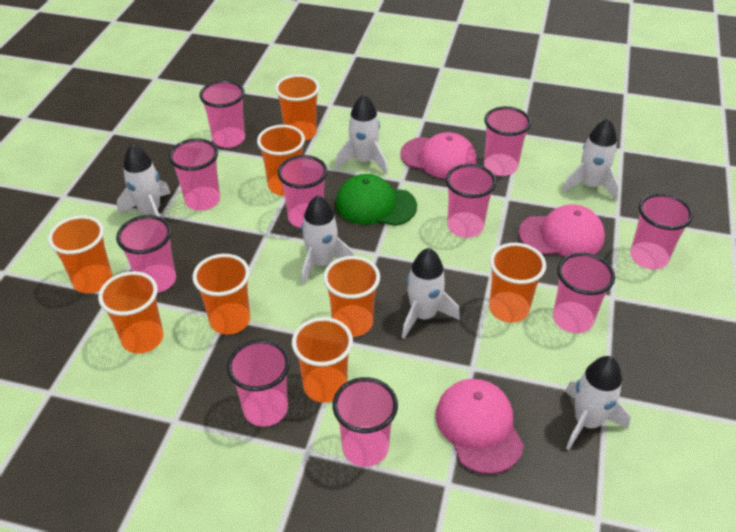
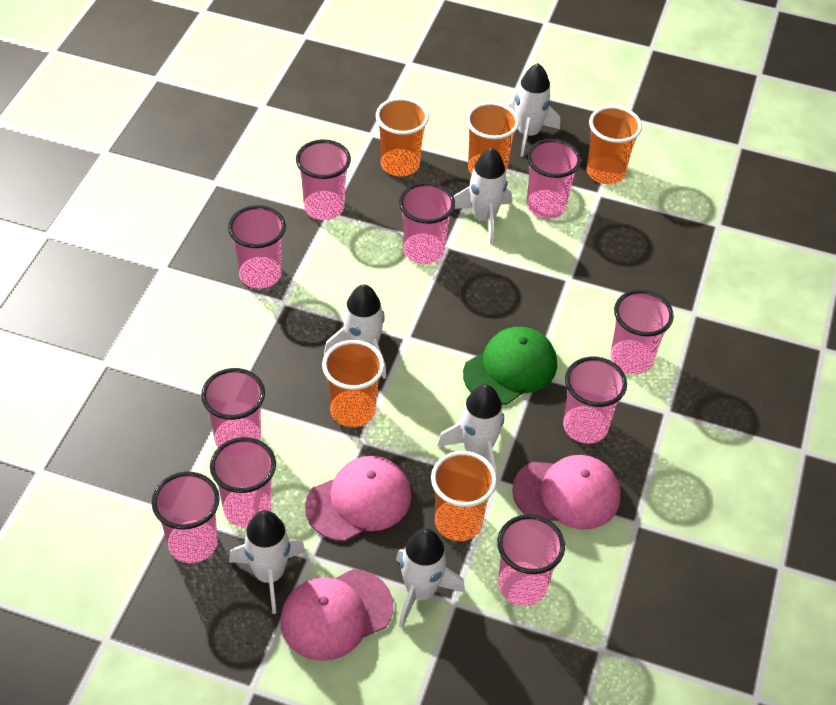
orange cup: [48,215,112,293] [98,271,164,354] [193,254,250,335] [257,125,305,196] [275,74,320,141] [292,317,353,403] [323,256,380,337] [489,243,546,323] = 8 -> [322,340,384,427] [376,97,429,177] [431,451,497,541] [466,102,519,174] [587,106,642,184] = 5

